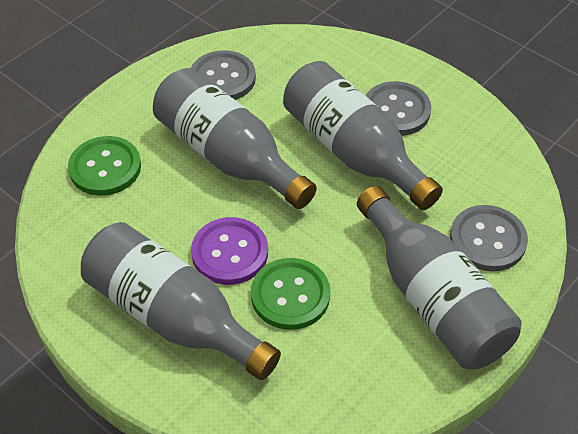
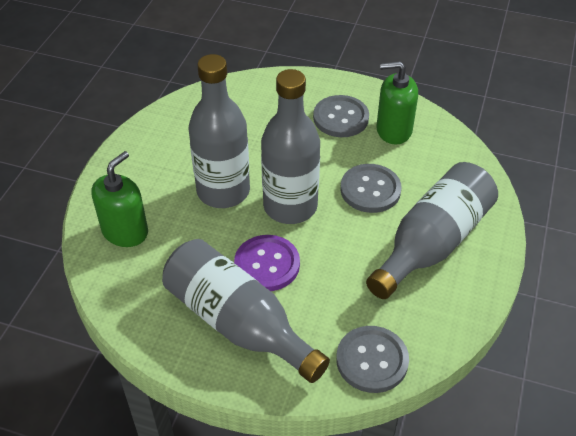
green button: [68,136,141,196] [251,258,330,330] = 2 -> none = 0
green soap dispenser: none = 0 -> [91,151,148,247] [376,61,418,145] = 2

